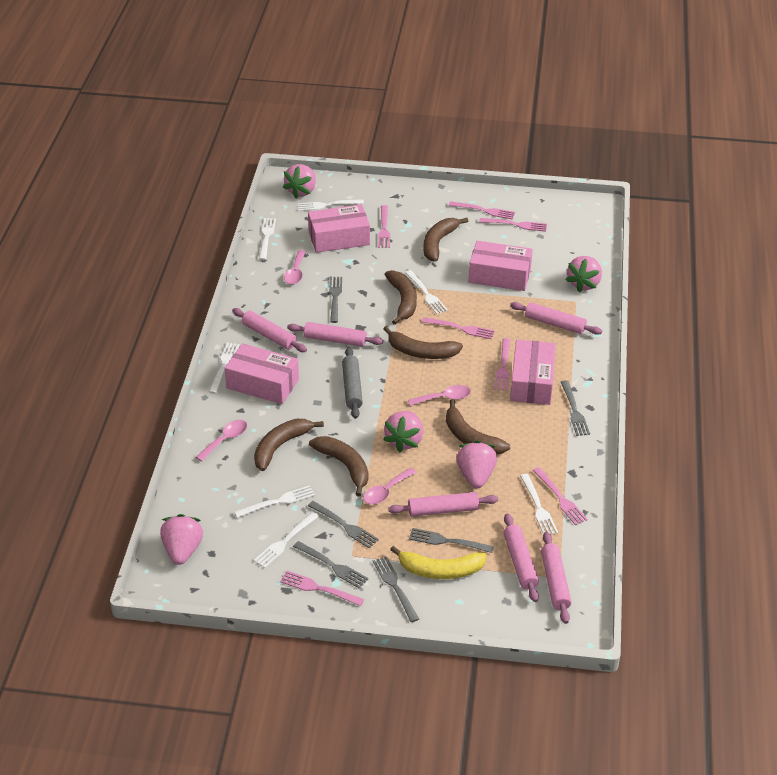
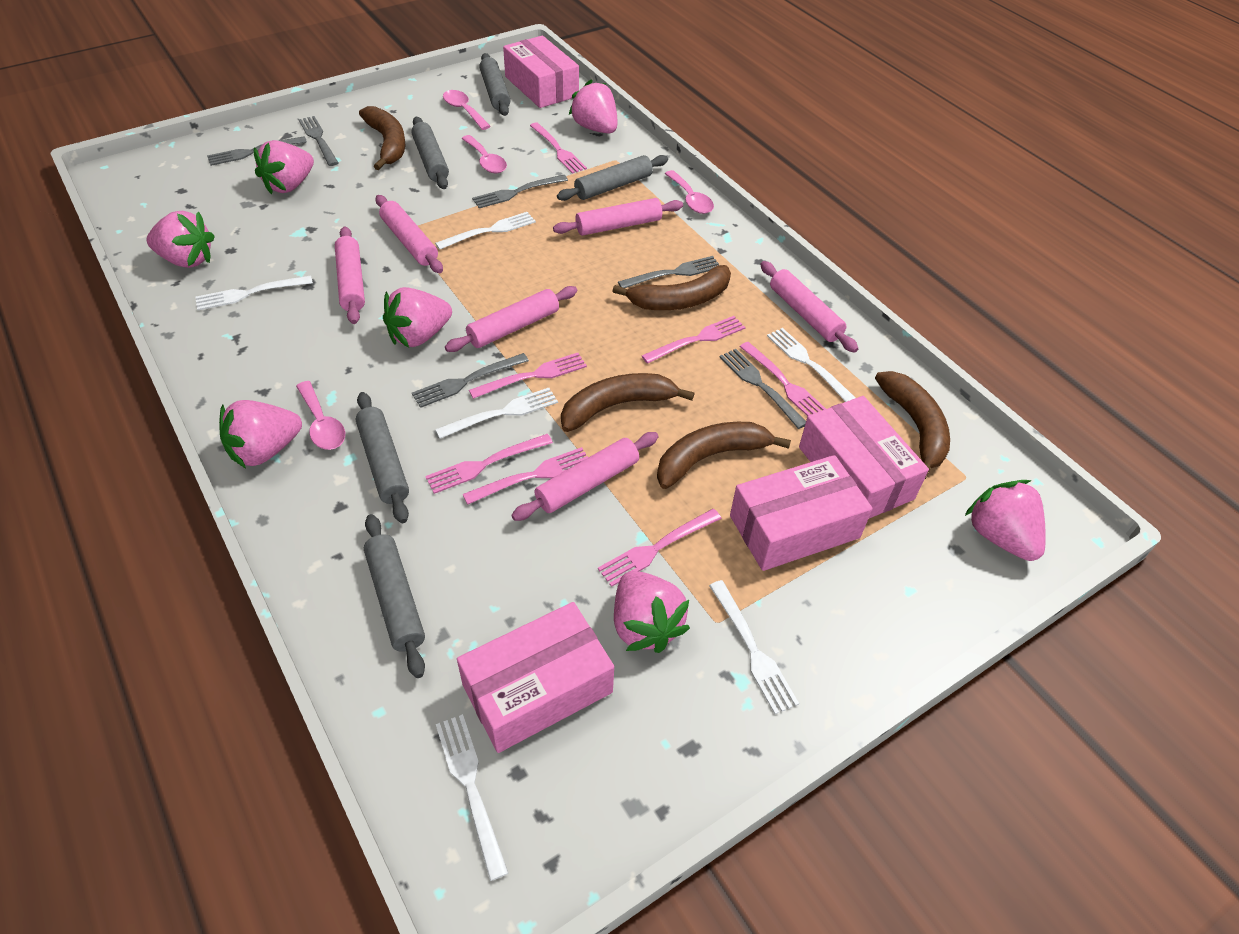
brown banana: [254,419,324,471] [309,436,368,497] [383,326,463,359] [385,270,417,325] [424,218,468,262] [446,399,510,454] = 6 -> [359,106,405,170] [561,373,695,432] [612,265,731,310] [657,422,791,489] [875,371,950,479] = 5
grey rolling pin: [342,347,363,419] = 1 -> [356,392,409,523] [364,514,425,678] [411,117,449,189] [479,53,510,116] [557,155,668,201] = 5
pink strawberry: [160,514,203,565] [283,164,316,198] [383,411,423,452] [457,440,497,488] [566,256,602,292] = 5 -> [147,211,215,268] [219,400,302,469] [254,140,314,195] [383,287,452,347] [569,80,617,134] [614,571,690,653] [965,480,1046,561] = 7
white fork: [209,343,240,394] [234,485,315,518] [254,512,319,568] [259,218,276,260] [297,199,364,211] [405,270,448,314] [520,474,558,535] = 7 -> [195,276,313,310] [435,212,536,250] [435,388,558,439] [436,714,508,881] [709,580,799,714] [767,328,855,402] = 6
yellow banana: [390,546,487,579] = 1 -> none = 0

